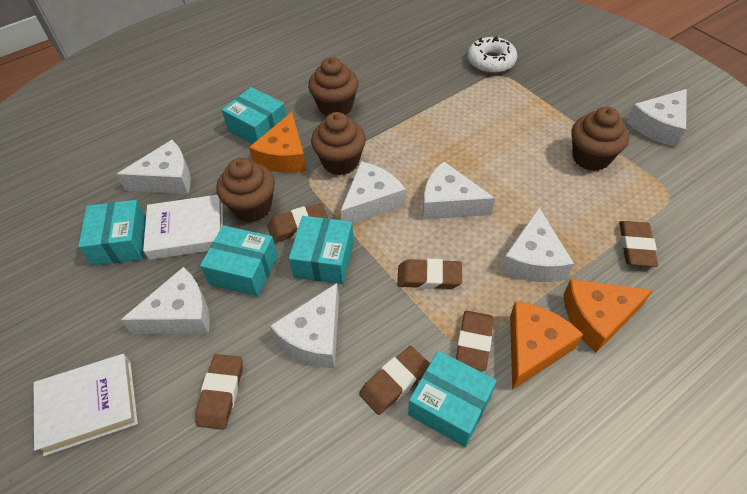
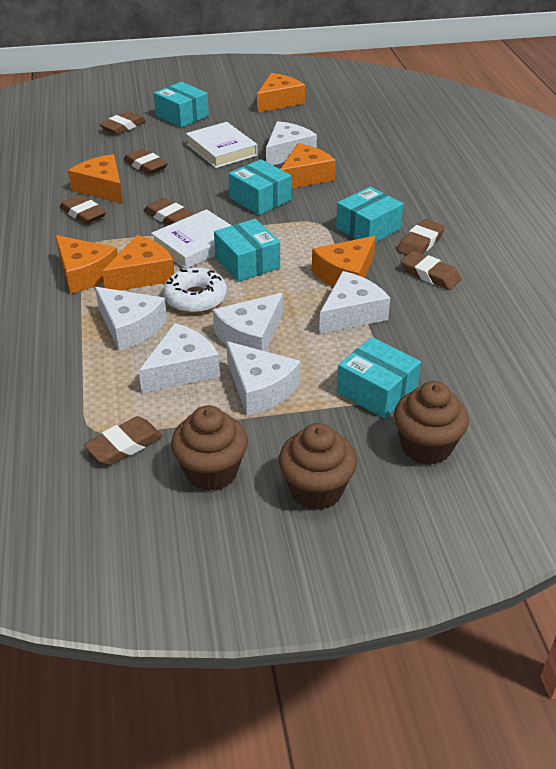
brown cupcake: [216,158,275,222] [308,57,359,116] [311,112,366,175] [572,107,629,171] = 4 -> [171,405,248,491] [279,423,357,510] [394,381,469,465] = 3
brown eraser: [195,354,243,430] [267,203,328,243] [359,346,430,415] [397,259,462,289] [456,311,494,371] [619,221,658,267] = 6 -> [60,195,106,224] [84,416,163,465] [99,111,146,135] [124,149,168,175] [143,198,194,225] [397,219,445,255] [400,251,462,290] = 7
orange cheese: [249,112,307,173] [510,301,583,390] [563,279,653,353] = 3 -> [55,235,118,294] [68,154,123,204] [102,235,174,290] [257,73,305,113] [281,143,336,188] [312,236,376,287] = 6
white cheese: [116,140,191,194] [121,267,210,334] [270,283,339,368] [340,161,406,224] [423,162,495,220] [501,208,574,282] [627,89,687,147] = 7 -> [95,287,167,351] [139,323,220,393] [213,293,283,351] [226,341,301,416] [266,121,317,165] [319,271,390,334] = 6

